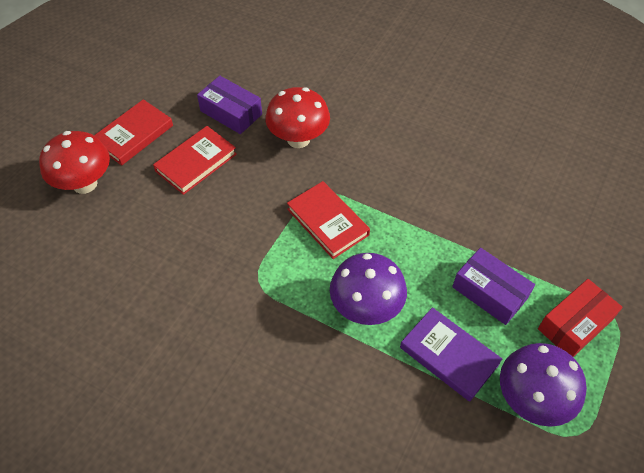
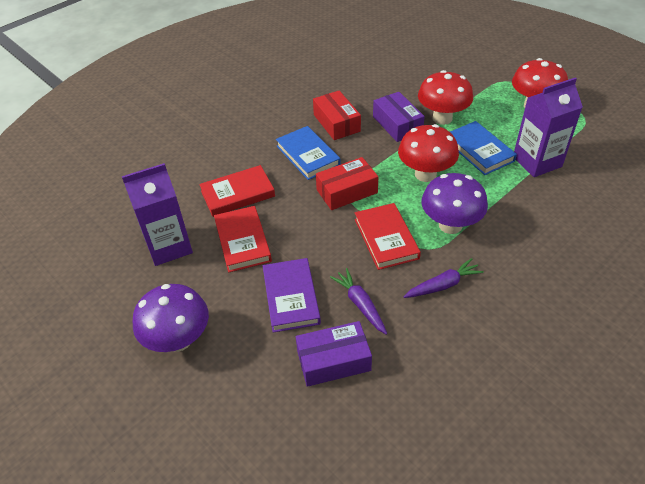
blue book: none = 0 -> [276,126,341,180] [450,121,517,175] = 2
purple carrot: none = 0 -> [330,268,387,335] [404,258,484,298] = 2
purple carton: none = 0 -> [122,163,193,266] [514,77,583,177] = 2
red box: [538,279,623,357] = 1 -> [313,91,361,140] [316,157,378,210] = 2
red mushroom: [39,131,110,194] [265,87,330,148] = 2 -> [398,124,459,182] [418,70,473,125] [512,58,568,108] = 3

